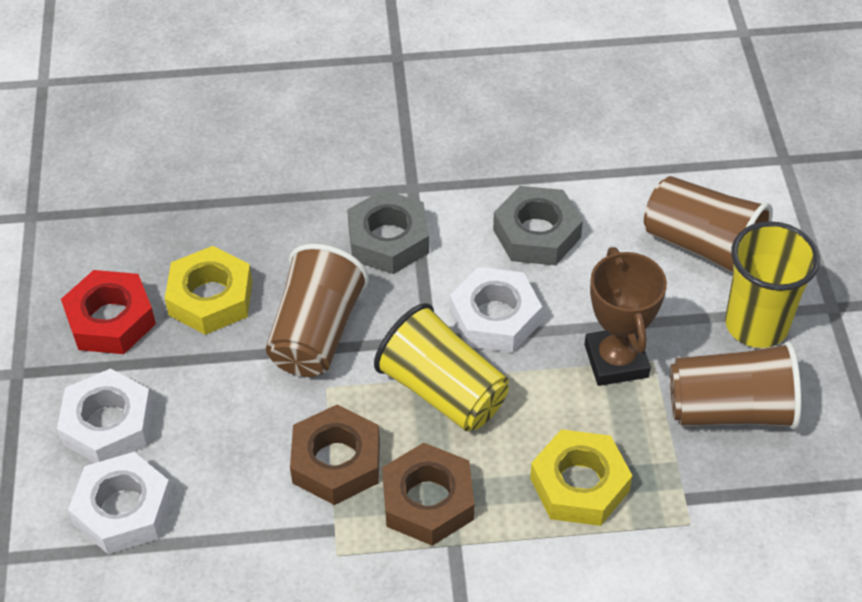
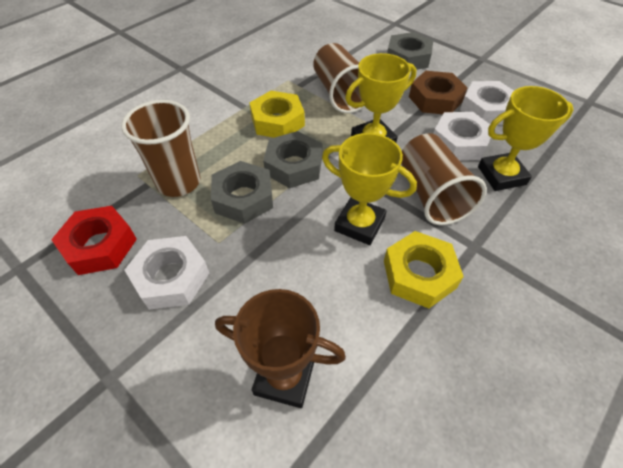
brown nut: [290,405,380,505] [382,443,474,546] = 2 -> [409,71,467,114] = 1
grey nut: [347,190,429,274] [493,186,583,265] = 2 -> [211,161,273,224] [263,131,323,188] [387,32,433,70] = 3
yellow cup: [374,303,509,431] [725,221,820,348] = 2 -> none = 0
yellow trophy: none = 0 -> [322,133,417,245] [345,53,416,143] [478,86,573,191] = 3

